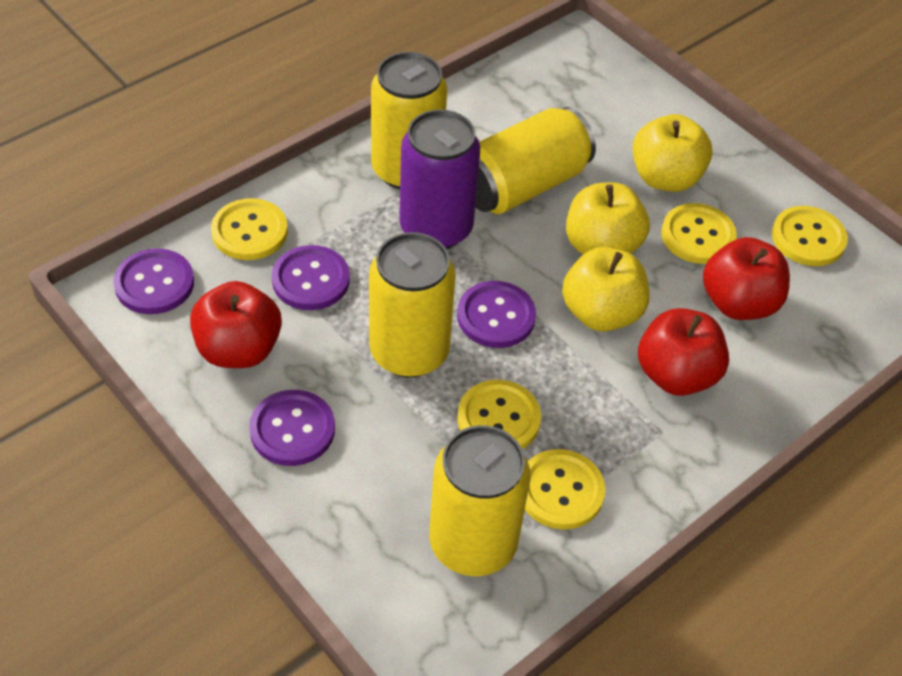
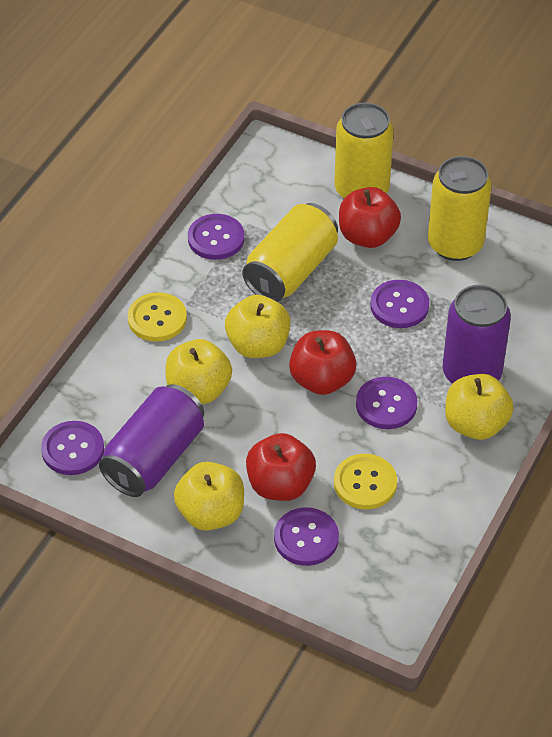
purple button: [113,248,194,314] [249,390,335,466] [272,245,350,310] [457,281,536,348] = 4 -> [41,421,104,475] [188,214,244,260] [274,507,339,566] [356,377,417,429] [370,280,429,328] = 5
purple can: [399,109,480,249] = 1 -> [99,384,204,497] [442,285,511,384] = 2
yellow apple: [562,247,649,331] [566,183,650,254] [633,114,713,192] = 3 -> [165,339,232,404] [174,462,244,531] [225,295,291,358] [445,374,514,440] = 4
yellow button: [211,198,288,260] [457,380,541,449] [525,449,605,529] [661,203,737,264] [772,206,848,266] = 5 -> [128,292,187,342] [334,454,397,509] = 2
yellow can: [369,232,456,378] [371,52,447,189] [429,425,531,576] [475,107,596,214] = 4 -> [243,203,338,302] [334,103,394,198] [428,156,492,261] = 3

